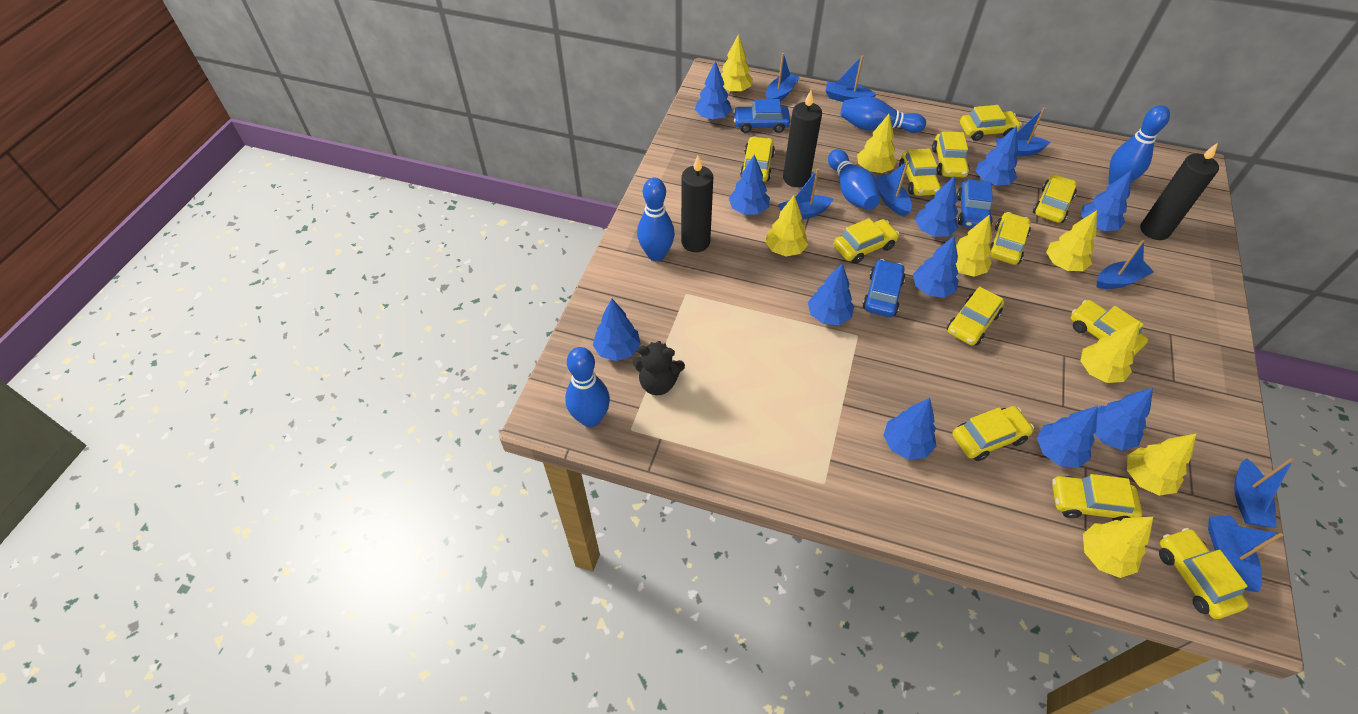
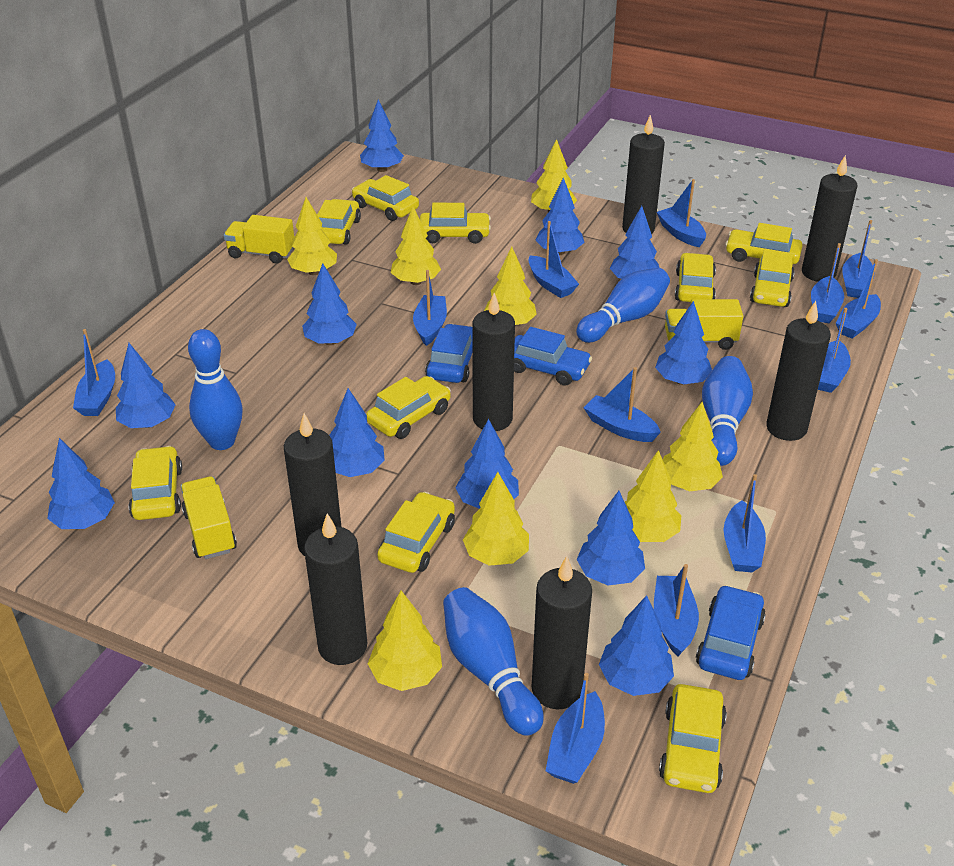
black candle: [681,156,713,252] [783,91,822,187] [1140,143,1219,240] = 3 -> [284,413,341,556] [304,513,367,665] [472,293,515,431] [532,556,592,709] [622,115,665,234] [766,301,831,441] [802,155,858,282] = 7
black teddy bear: [633,341,685,395] = 1 -> none = 0
blue boat: [766,53,800,101] [778,168,833,219] [825,55,876,102] [875,161,912,217] [996,107,1050,157] [1097,240,1154,289] [1208,516,1283,592] [1234,458,1294,528] = 8 -> [73,329,115,416] [413,270,447,346] [528,221,579,298] [546,673,605,784] [583,367,661,442] [654,564,699,656] [657,179,706,247] [724,474,766,572] [811,243,844,323] [818,308,851,393] [836,259,881,339] [842,220,875,298] = 12
blue bowling pin: [565,347,610,427] [637,178,675,261] [828,149,880,210] [840,97,926,133] [1108,105,1170,184] = 5 -> [188,329,243,450] [443,587,544,736] [576,268,670,343] [702,356,753,466] = 4
yellow car: [740,136,775,182] [834,218,899,264] [899,148,941,196] [932,132,970,177] [947,286,1004,346] [952,406,1034,461] [960,105,1022,141] [990,212,1031,265] [1033,174,1077,223] [1052,474,1142,521] [1071,300,1148,356] [1159,528,1248,619] = 12 -> [129,446,182,520] [317,199,361,245] [352,175,419,221] [366,376,451,439] [377,492,455,573] [420,203,491,244] [659,684,727,793] [675,253,716,302] [725,223,803,264] [750,250,795,307] = 10
yellow truck: none = 0 -> [181,476,237,559] [224,215,294,264] [665,299,743,350] = 3

